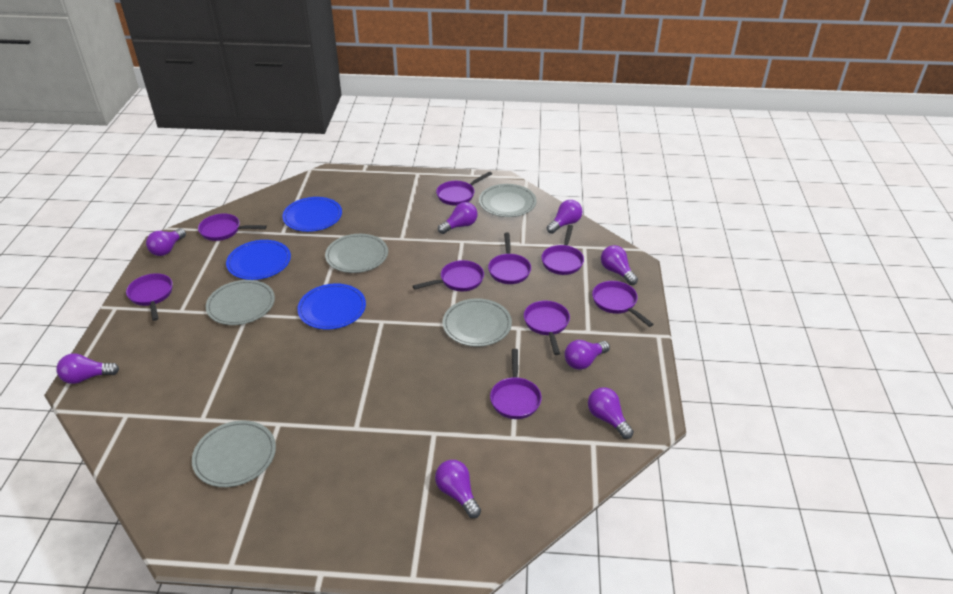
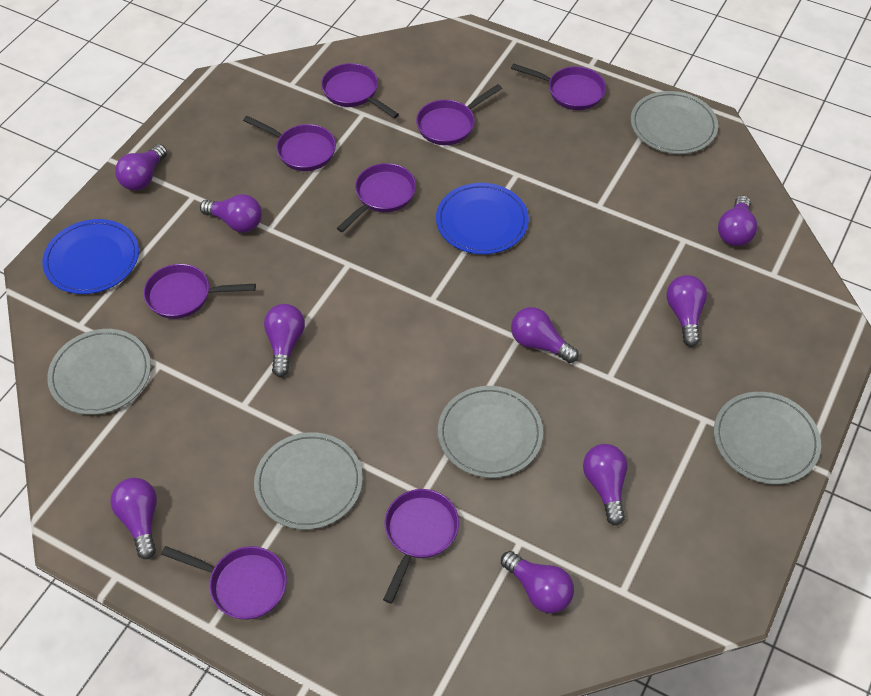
blue plate: [226,240,291,280] [282,197,342,232] [297,284,366,329] = 3 -> [42,219,139,294] [436,183,529,254] = 2
purple light bulb: [56,353,119,384] [146,228,186,256] [435,460,481,518] [438,202,478,234] [547,200,582,234] [565,340,610,370] [588,387,634,439] [601,245,638,285] = 8 -> [110,478,157,559] [115,144,167,191] [200,194,262,232] [264,304,305,377] [501,551,574,613] [511,307,579,363] [583,444,628,526] [666,275,707,347] [718,195,757,246] = 9
purple pan: [126,273,173,321] [198,213,267,241] [413,260,484,291] [436,171,492,205] [488,232,531,284] [490,349,542,419] [524,301,570,355] [541,225,584,275] [592,281,654,327] = 9 -> [143,264,256,319] [161,546,287,620] [243,116,336,171] [321,63,399,118] [337,163,416,232] [383,489,459,604] [416,84,502,145] [511,63,606,110] = 8

